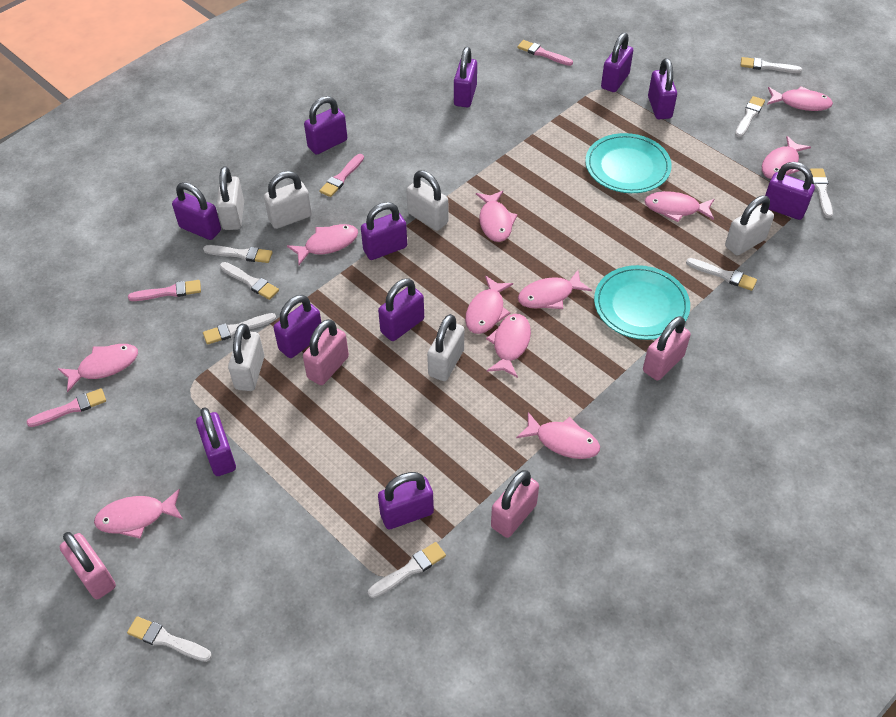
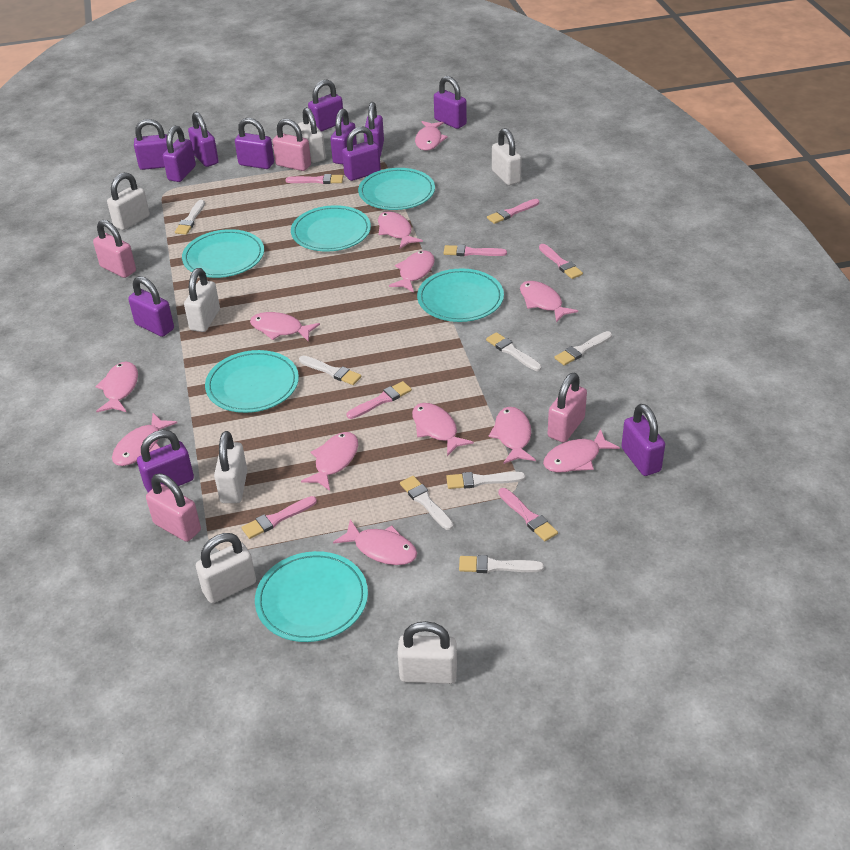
pink brush: [27,388,106,427] [128,280,201,301] [319,154,364,197] [517,40,573,66] = 4 -> [241,496,317,539] [286,174,343,184] [347,381,412,419] [444,245,507,256] [487,199,539,224] [498,488,558,541] [539,244,583,279] = 7
pink fish: [58,344,138,393] [94,489,183,539] [287,224,358,265] [465,275,513,334] [476,191,518,242] [486,314,531,378] [516,412,600,459] [518,270,592,309] [644,191,714,222] [762,136,811,179] [767,86,833,111] = 11 -> [95,362,138,412] [112,413,177,466] [250,312,320,342] [301,432,358,491] [333,519,417,565] [378,211,423,249] [389,251,435,293] [412,403,474,456] [415,121,448,151] [489,407,536,464] [520,281,578,323] [543,429,620,472] = 12
purple padlock: [172,182,221,240] [196,407,236,476] [274,295,321,358] [304,96,347,155] [361,202,407,260] [378,278,424,341] [378,472,434,529] [454,47,477,107] [601,33,633,92] [648,58,677,119] [765,162,815,220] = 11 -> [128,276,174,337] [134,119,167,170] [137,430,194,492] [163,126,196,182] [188,112,219,167] [235,118,274,169] [308,80,343,132] [330,109,357,164] [342,126,381,181] [364,102,384,156] [434,76,467,129] [621,404,665,476] = 12
turquoise plate: [585,133,672,193] [594,265,690,340] = 2 -> [182,229,264,278] [205,350,299,413] [255,551,368,642] [291,205,371,252] [358,168,435,210] [417,268,504,322] = 6
white brush: [127,616,212,662] [203,245,272,263] [203,313,276,345] [220,262,279,300] [368,542,446,598] [686,258,757,291] [735,96,765,138] [741,57,802,73] [810,168,833,218] = 9 -> [175,200,205,235] [299,356,362,385] [400,476,453,530] [446,472,525,489] [459,555,544,573] [486,332,542,371] [554,331,612,366] = 7
white padlock: [216,166,244,230] [228,324,264,391] [264,171,312,229] [407,170,449,231] [427,314,464,381] [725,196,774,255] = 6 -> [107,172,150,230] [184,268,220,332] [196,533,256,603] [214,431,247,503] [298,107,326,163] [397,621,457,684] [492,128,522,185] = 7

